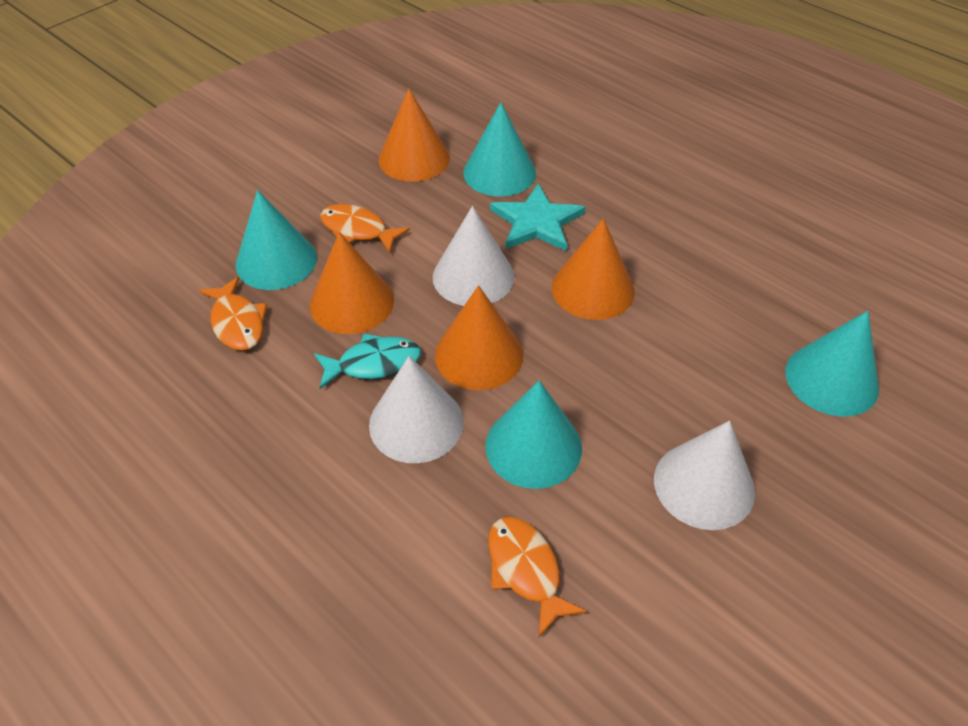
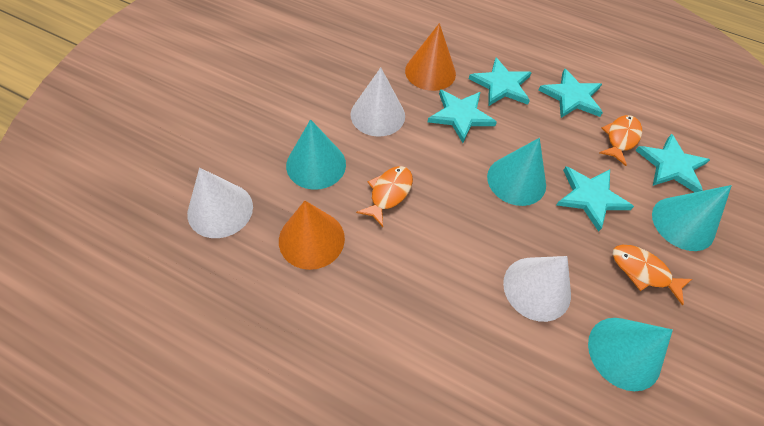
orange cone: [310,232,394,334] [379,88,450,182] [435,285,523,390] [552,218,635,320] = 4 -> [279,201,345,270] [405,23,456,91] = 2
turquoise fish: [314,334,421,389] = 1 -> none = 0
turquoise star: [490,183,585,251] = 1 -> [428,89,497,143] [469,58,532,106] [539,69,603,118] [556,166,634,232] [635,134,710,192] = 5

